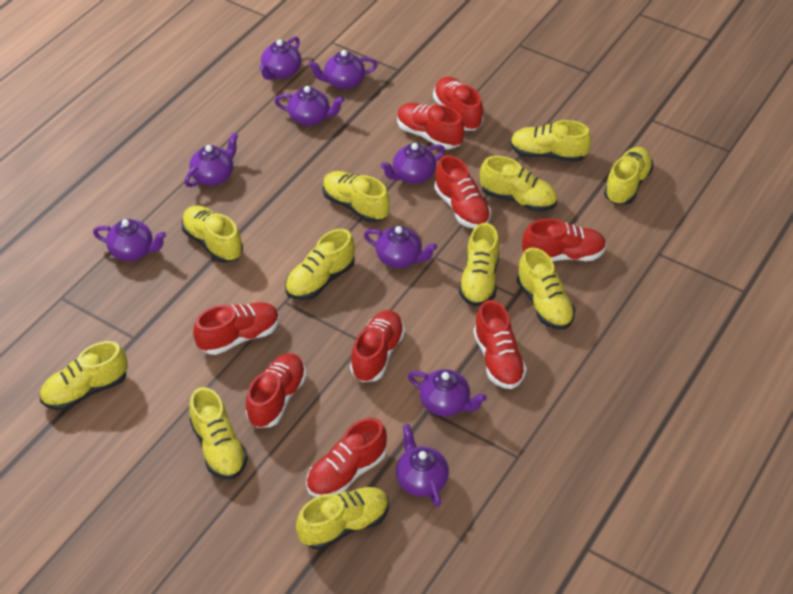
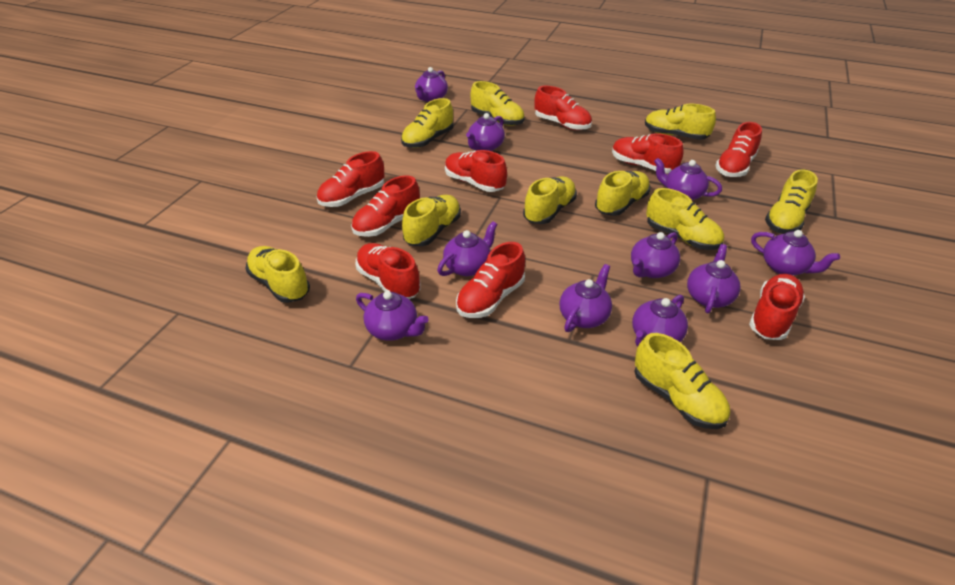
purple teapot: [93,219,166,261] [184,133,238,187] [259,37,301,80] [275,86,344,126] [308,50,378,89] [364,226,437,268] [381,143,445,184] [396,424,449,507] [408,369,487,416] = 9 -> [356,291,429,341] [415,67,448,102] [437,221,498,276] [466,113,505,151] [559,264,612,332] [631,232,680,278] [632,295,688,347] [654,158,722,200] [687,244,740,313] [751,230,840,275] = 10
yellow shoe: [40,341,128,410] [182,205,243,263] [189,387,248,479] [285,229,355,300] [296,487,389,550] [323,171,390,223] [459,223,499,307] [480,156,557,212] [510,120,591,162] [517,247,575,330] [604,147,654,205] = 11 -> [245,246,310,303] [401,98,453,148] [402,195,461,246] [471,81,524,126] [523,176,577,224] [595,171,650,216] [634,333,730,429] [645,104,716,140] [646,188,724,250] [765,169,818,234] = 10

